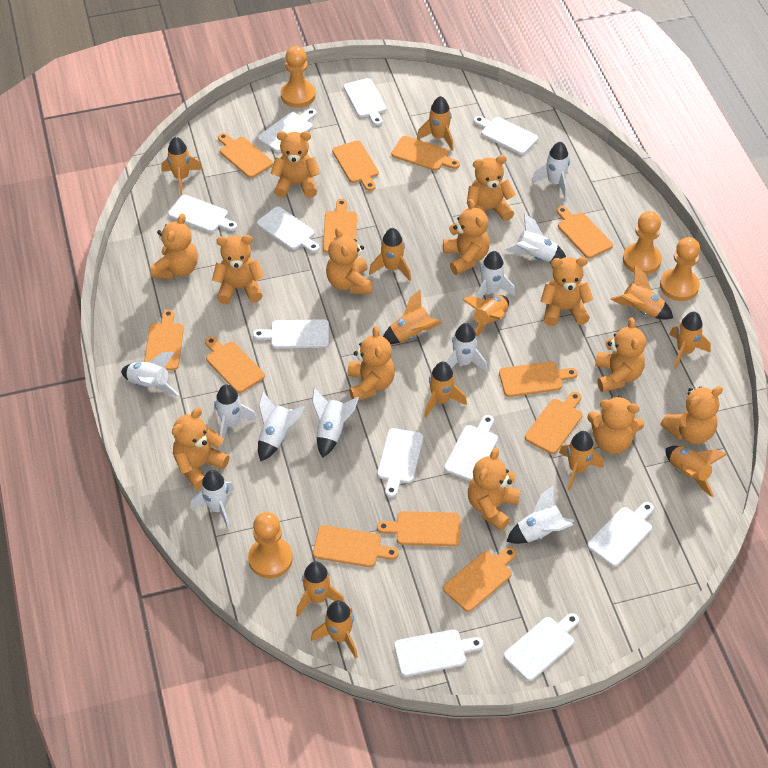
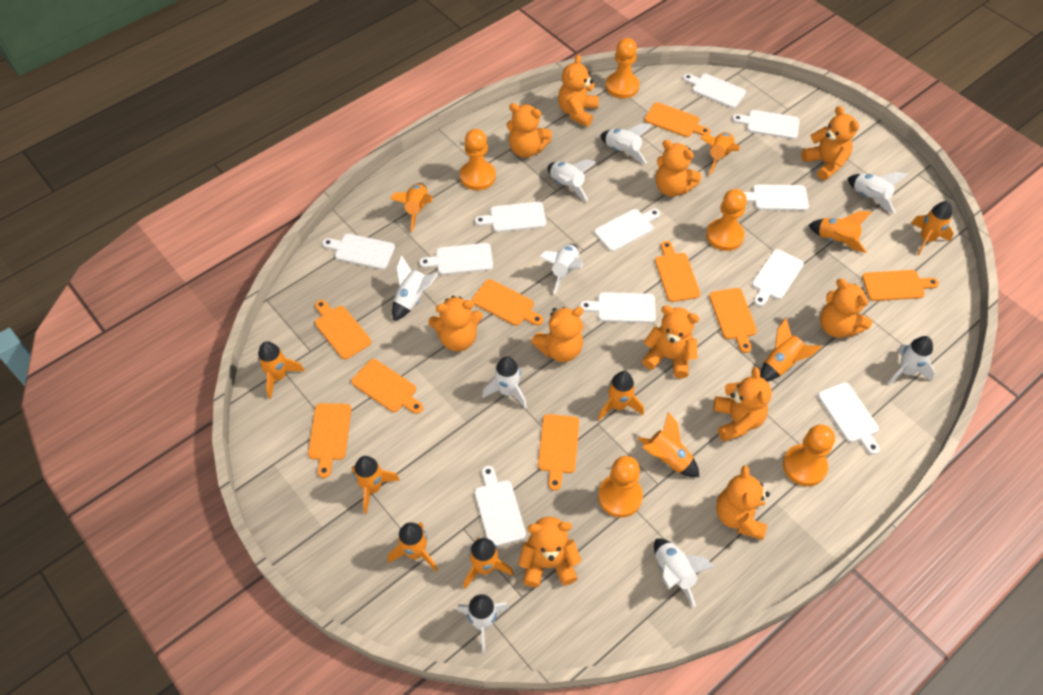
orange cutting board: [144,309,184,370] [205,336,265,393] [218,133,273,178] [313,525,398,567] [323,199,357,253] [332,141,379,191] [377,511,460,546] [391,136,460,171] [443,547,517,612] [499,361,578,397] [525,392,582,454] [557,206,613,259] = 12 -> [308,403,352,478] [315,300,371,360] [351,359,423,414] [472,279,543,326] [538,414,579,491] [644,102,710,137] [655,241,700,302] [709,288,757,353] [862,270,939,301] = 9
orange pawn: [248,512,293,578] [281,46,316,108] [623,211,662,275] [660,237,700,301] = 4 -> [460,129,496,190] [598,456,643,518] [606,38,639,99] [706,189,747,251] [783,424,835,486] = 5
orange rocket: [162,137,202,195] [296,561,345,617] [311,600,358,658] [369,228,411,281] [383,289,442,344] [417,96,454,151] [424,362,467,418] [462,295,509,336] [559,431,604,490] [610,265,673,320] [666,446,727,497] [669,312,711,369] = 12 -> [258,341,305,399] [352,456,400,514] [388,522,438,571] [390,183,433,232] [464,537,514,589] [598,371,644,421] [637,412,699,477] [700,132,740,175] [760,318,822,381] [809,211,872,253] [911,201,954,256] = 11
orange teddy bear: [151,214,198,279] [172,407,230,490] [212,235,264,304] [270,131,320,198] [326,227,372,294] [348,326,395,401] [443,199,490,275] [467,155,516,221] [468,448,520,531] [540,257,594,326] [587,396,644,454] [595,318,646,392] [661,386,723,444] = 13 -> [428,295,483,351] [507,103,552,158] [518,517,582,587] [531,307,584,362] [558,55,599,127] [642,305,699,379] [656,140,701,197] [713,367,772,442] [716,465,770,540] [801,106,859,180] [820,279,872,338] = 11
white rocket: [121,352,179,396] [190,470,234,529] [214,384,257,444] [258,391,305,461] [312,388,359,458] [446,323,487,372] [476,251,515,299] [504,213,566,262] [506,486,575,544] [532,142,570,198] = 10 -> [392,255,438,321] [457,594,509,653] [482,357,527,408] [539,244,583,294] [547,159,596,201] [600,123,652,164] [654,538,715,607] [847,172,908,214] [888,336,935,385] = 9

